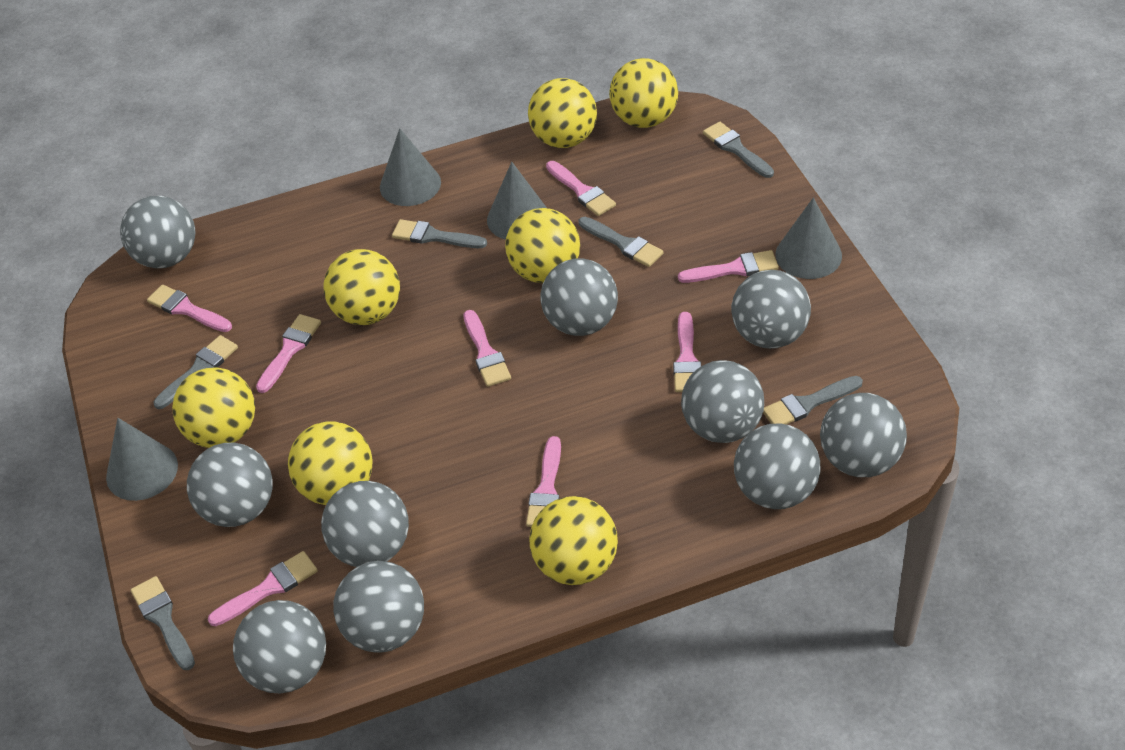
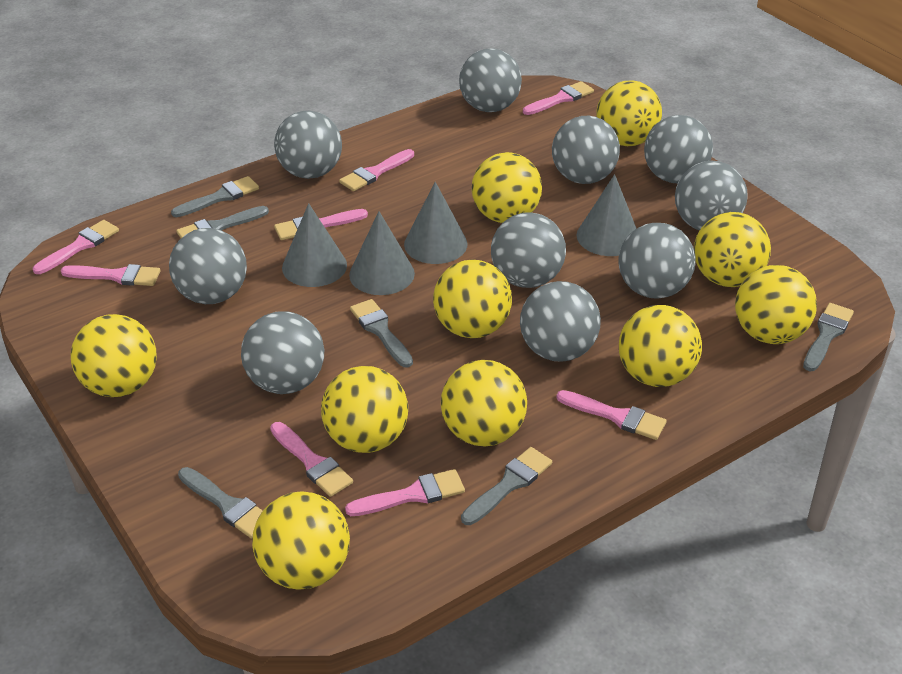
yellow ball: [172,367,255,448] [288,422,373,505] [323,249,400,325] [505,208,580,283] [528,78,597,148] [529,496,618,585] [609,58,678,128] = 7 -> [71,314,157,397] [252,491,350,590] [321,366,408,453] [433,259,512,338] [441,360,527,446] [472,152,542,223] [596,80,662,146] [619,305,702,387] [694,212,771,287] [735,265,817,344] = 10

